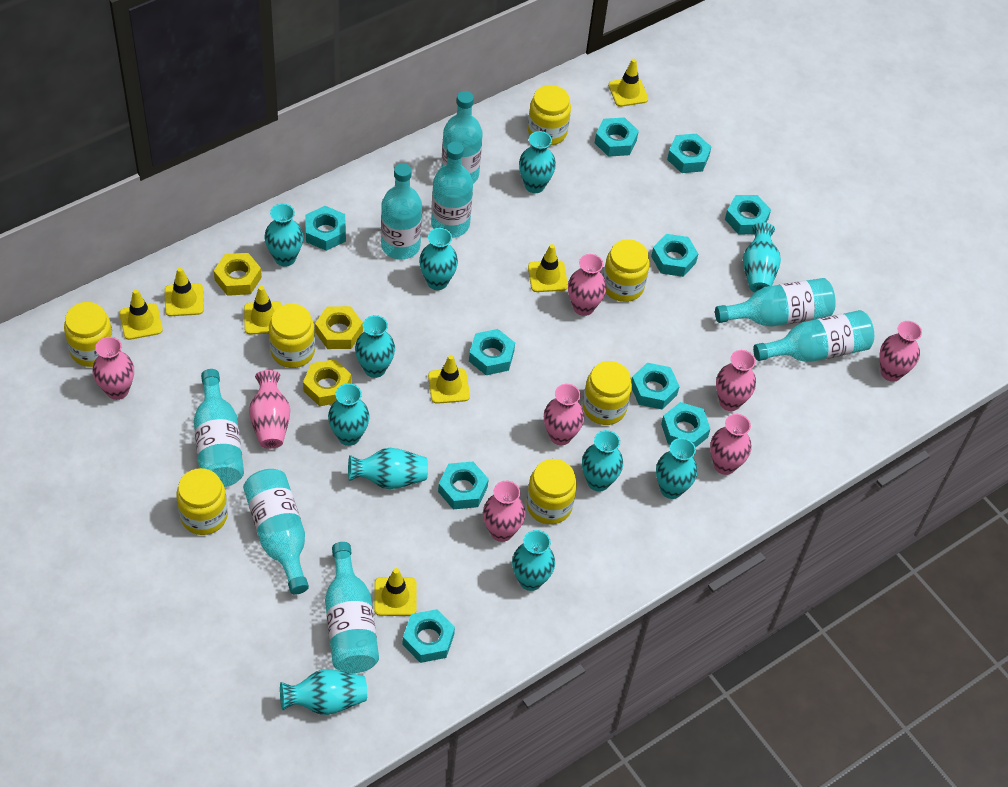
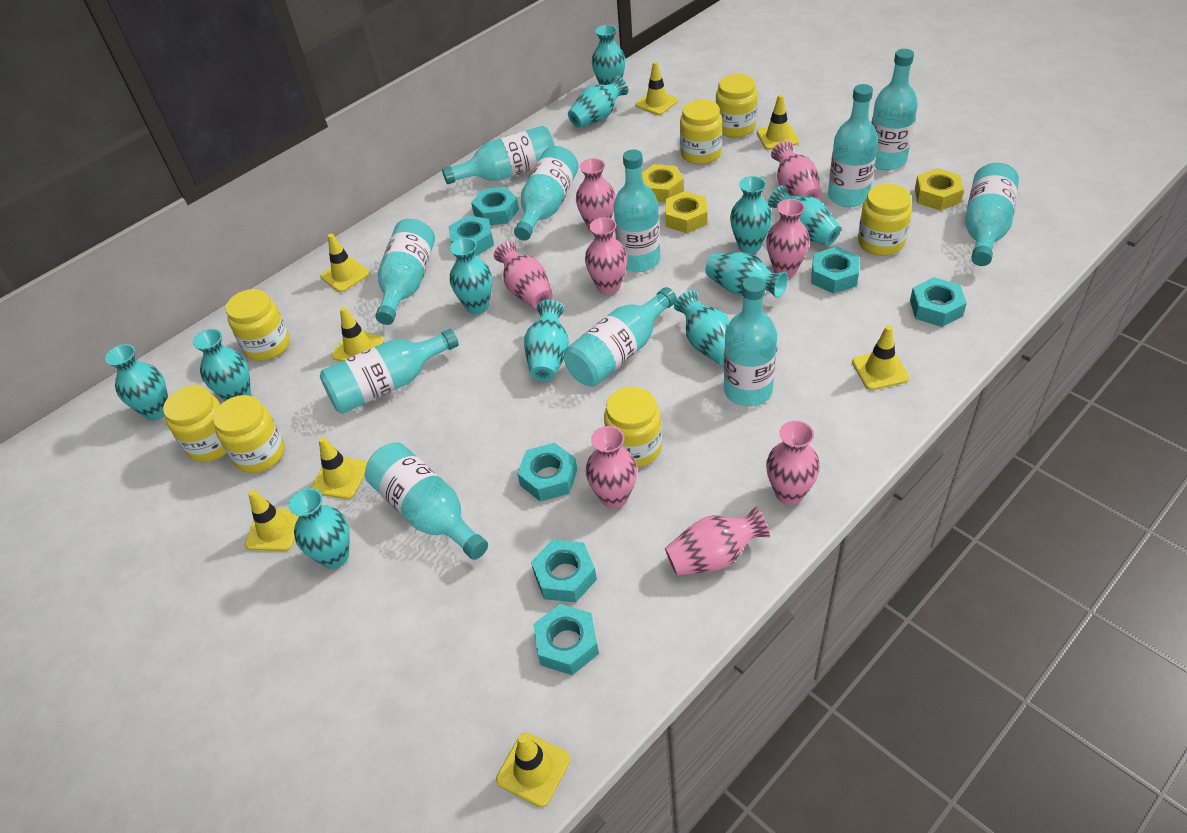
turquoise bottle: [194,369,244,487] [243,469,309,595] [325,542,379,673] [381,163,422,259] [431,142,473,238] [441,91,483,183] [715,278,836,327] [753,310,874,362] = 8 -> [320,329,459,414] [365,442,488,560] [375,219,435,325] [442,126,555,184] [514,146,579,240] [564,287,677,387] [614,150,660,272] [724,277,777,406] [828,84,878,207] [872,49,918,170] [965,163,1019,266] = 11
turquoise nut: [305,206,346,251] [402,609,455,663] [438,462,489,509] [469,329,515,375] [595,117,639,157] [631,363,680,410] [651,234,698,277] [661,402,710,447] [667,134,711,173] [725,195,771,234] = 10 -> [448,215,494,256] [471,187,519,225] [517,443,577,502] [531,540,597,603] [533,604,599,675] [811,247,859,294] [910,277,967,327] = 7
yellow traffic cone: [119,289,163,340] [165,267,204,316] [244,286,282,334] [374,568,417,616] [428,355,470,404] [528,244,568,292] [608,59,648,107] = 7 -> [245,490,299,551] [311,437,367,499] [320,234,370,292] [332,307,384,361] [496,732,571,807] [635,61,678,115] [757,95,799,150] [852,325,909,390] = 8

